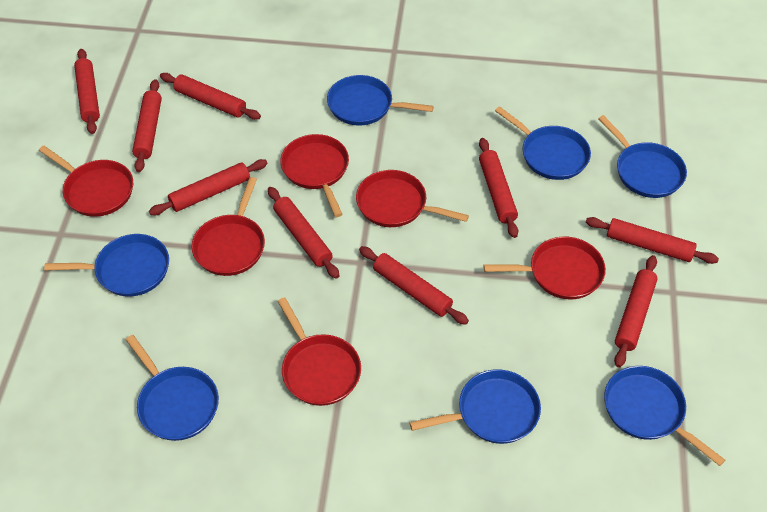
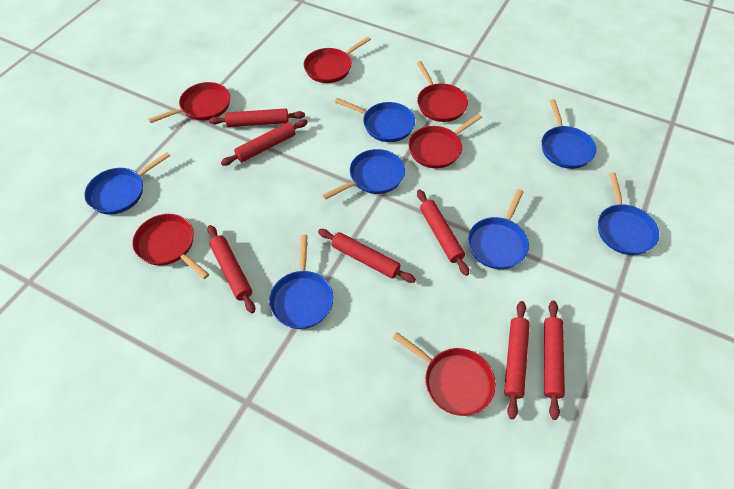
red rolling pin: [74,49,100,134] [132,79,162,172] [149,159,268,215] [160,73,261,120] [268,187,339,279] [359,246,469,325] [479,138,518,238] [586,217,719,264] [614,255,658,367] = 9 -> [207,225,255,313] [209,108,305,127] [221,119,308,166] [318,229,416,283] [417,189,469,276] [504,301,530,419] [544,301,565,420] = 7

